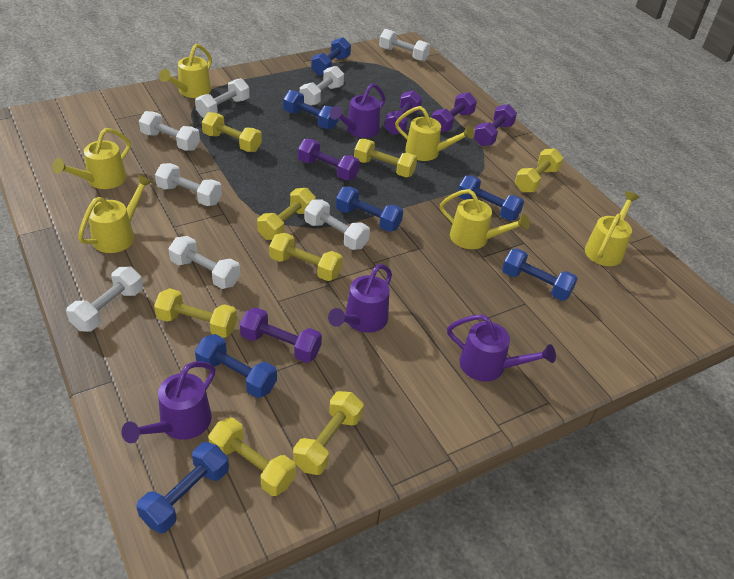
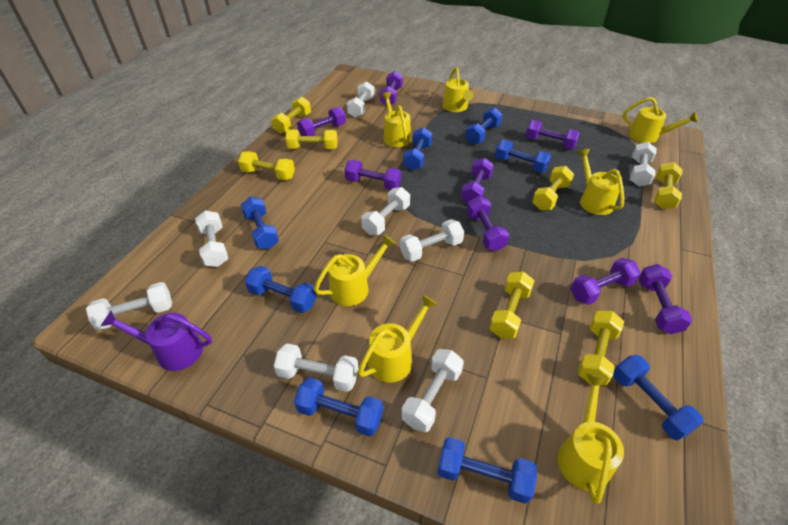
blue dumbbell: [136,442,229,533] [195,334,277,398] [283,90,339,129] [311,37,351,76] [336,186,403,232] [458,175,524,221] [502,248,578,301] = 7 -> [241,197,279,249] [245,266,317,313] [294,377,383,437] [403,127,432,171] [437,437,537,504] [465,108,502,145] [495,140,551,173] [613,355,704,441] = 8
purple dumbbell: [240,307,322,363] [298,139,360,180] [384,90,422,135] [432,92,477,132] [474,104,517,146] = 5 -> [297,107,346,136] [345,160,401,190] [380,71,403,106] [461,158,494,203] [466,196,509,251] [526,120,580,149] [570,258,641,305] [638,264,692,334] = 8
purple watering can: [122,362,215,443] [328,264,392,333] [330,83,385,138] [447,315,556,382] = 4 -> [101,311,212,371] = 1
yellow dumbbell: [154,288,237,338] [202,112,262,152] [208,417,296,496] [257,188,316,240] [269,233,343,281] [293,391,364,475] [354,139,417,177] [515,148,564,193] = 8 -> [238,151,295,180] [271,97,311,134] [285,130,338,149] [489,272,534,338] [532,166,574,210] [578,311,624,386] [654,162,682,210] = 7
yellow watering can: [52,128,131,189] [78,175,152,253] [159,44,212,98] [395,106,474,161] [440,189,530,249] [585,191,639,266] = 6 -> [314,234,396,306] [358,295,437,383] [381,92,411,147] [443,67,473,112] [557,374,624,504] [577,149,624,215] [623,97,698,143] = 7

